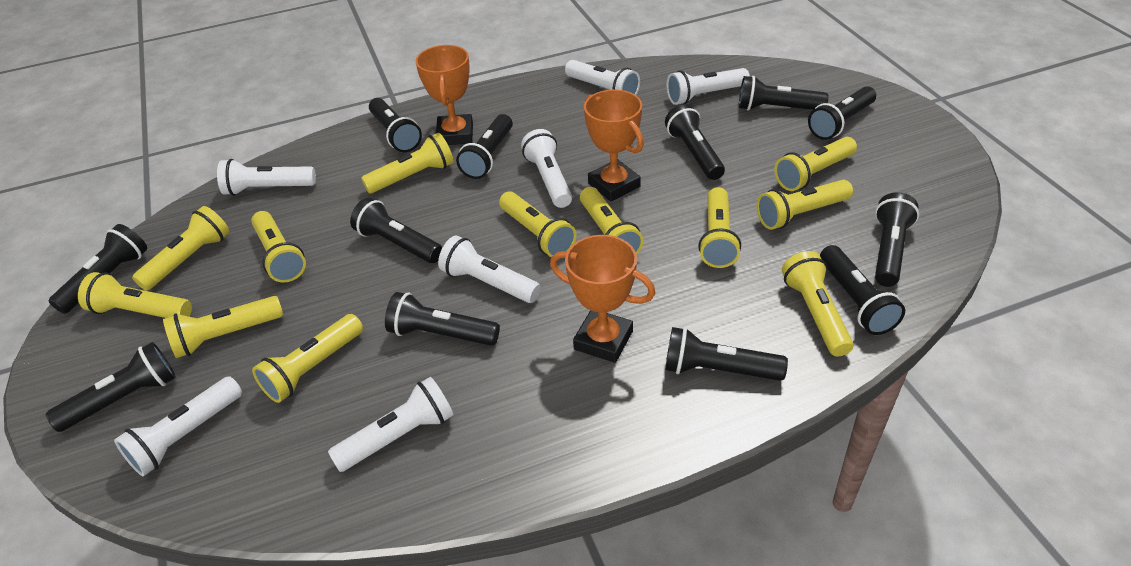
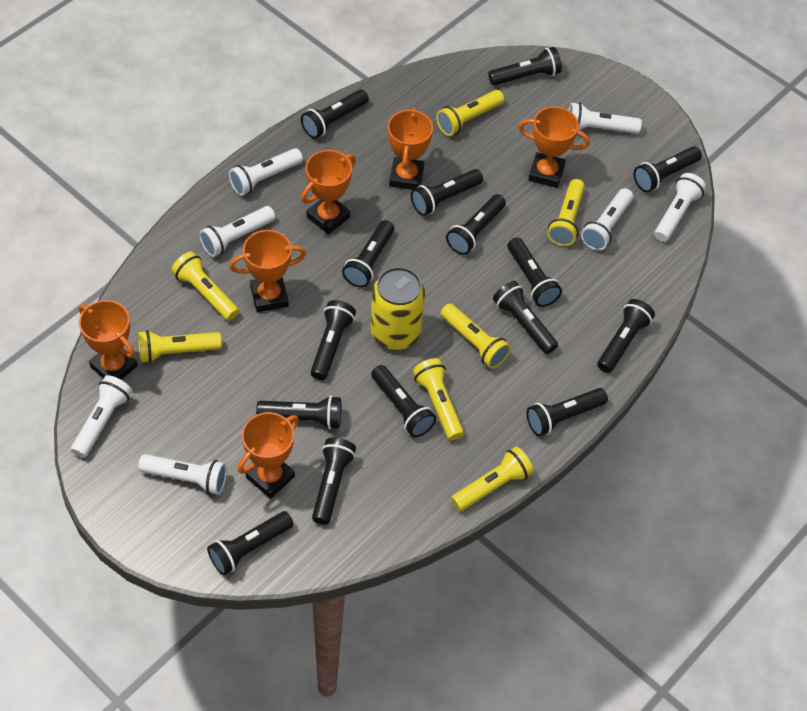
black flashlight: [46,342,176,432] [49,224,147,314] [350,198,442,263] [369,98,422,152] [385,292,500,346] [456,114,513,179] [665,104,725,180] [665,327,788,381] [739,76,829,111] [808,86,876,140] [820,245,905,335] [875,192,919,287] = 12 -> [207,511,294,575] [256,396,341,429] [301,89,369,139] [310,300,356,380] [312,437,356,525] [342,220,394,288] [371,365,436,437] [411,169,483,216] [446,194,506,255] [488,47,562,86] [493,281,558,354] [508,237,562,307] [527,388,608,436] [597,299,655,373] [634,146,702,192] = 15
orange trophy: [415,45,473,145] [550,235,656,363] [584,89,644,202] = 3 -> [78,300,138,380] [229,230,306,312] [237,412,299,499] [301,150,356,234] [388,108,433,190] [519,106,589,188] = 6
yellow can: none = 0 -> [370,267,425,350] = 1
yellow flashlight: [78,272,192,318] [132,206,229,291] [163,296,283,358] [251,211,306,283] [252,314,363,403] [361,133,454,193] [499,191,576,257] [580,187,643,255] [698,187,741,268] [757,180,853,230] [774,137,857,191] [782,251,854,357] = 12 -> [138,330,222,363] [171,252,239,321] [413,358,464,440] [436,90,504,136] [440,303,511,369] [451,447,534,511] [547,179,585,246] = 7

